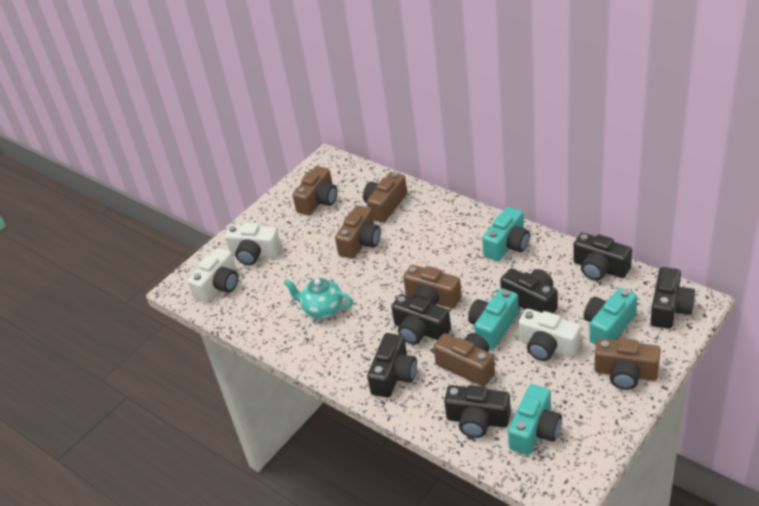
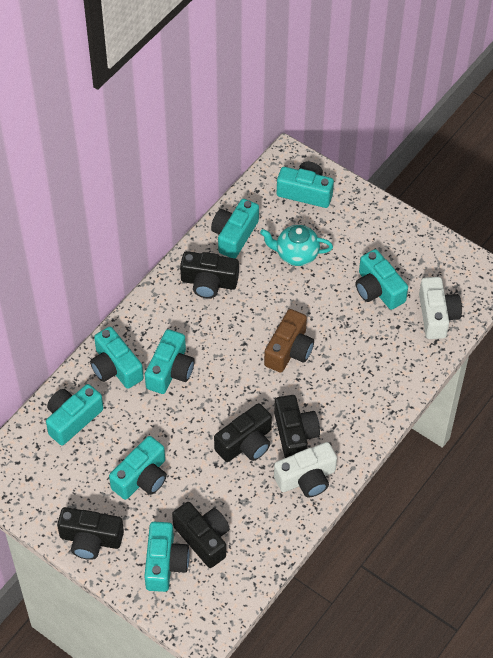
black camera: [367,333,417,398] [391,294,451,344] [444,385,511,438] [500,268,558,313] [573,233,632,280] [650,267,695,329] = 6 -> [57,507,124,560] [172,502,230,568] [180,251,239,298] [214,403,272,462] [274,395,320,458] = 5
brown camera: [292,166,337,215] [335,205,381,259] [363,172,407,222] [403,265,462,308] [433,333,495,387] [594,338,661,390] = 6 -> [264,309,314,373] = 1
turquoise camera: [468,288,519,350] [482,207,530,261] [508,384,562,455] [584,288,637,345] = 4 -> [46,384,103,445] [90,327,144,389] [109,436,167,500] [144,522,190,592] [145,329,195,394] [211,199,259,258] [277,162,334,208] [356,249,408,310] = 8
white camera: [187,248,238,303] [225,223,281,265] [518,309,581,361] = 3 -> [274,442,337,497] [419,277,462,339] = 2

